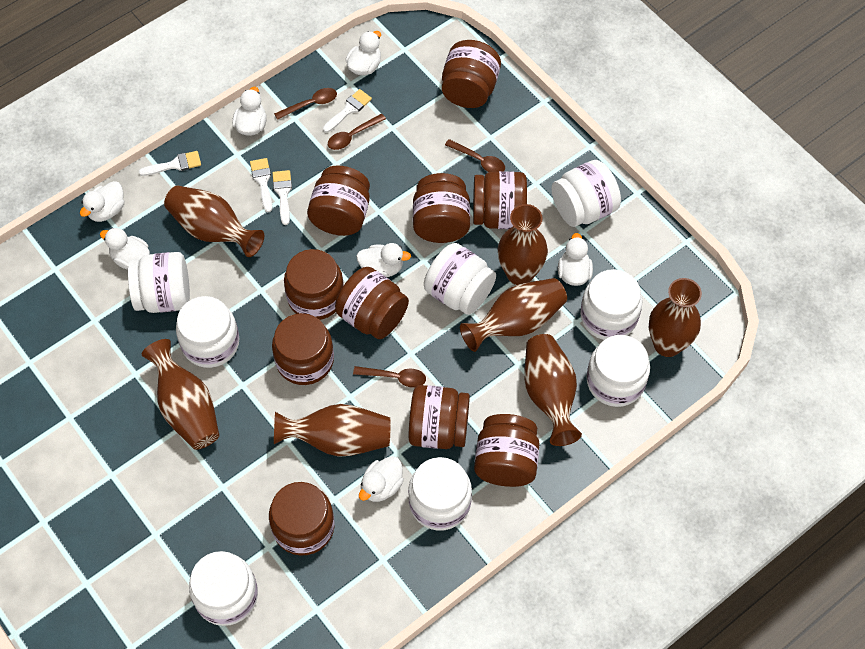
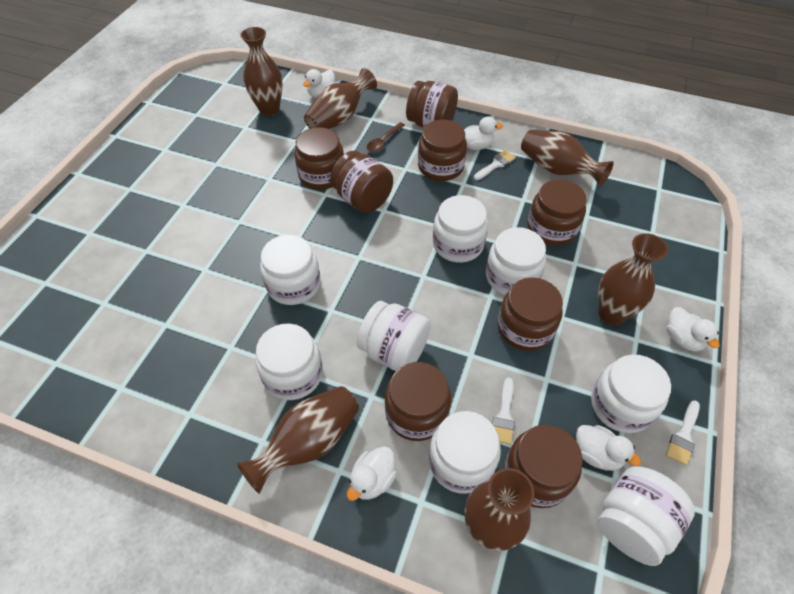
brown jar: [269,482,335,556] [272,313,334,385] [284,249,344,320] [307,166,370,236] [335,267,409,339] [409,385,470,449] [413,173,470,243] [442,40,501,108] [473,171,527,229] [474,414,539,487] = 10 -> [294,127,344,190] [330,151,393,213] [385,362,451,441] [406,81,458,128] [418,120,467,181] [497,277,563,351] [504,425,583,508] [527,180,587,246] = 8
brown spoon: [274,88,337,120] [328,114,386,150] [353,366,426,388] [445,139,505,172] = 4 -> [367,122,405,152] = 1
brown vase: [142,339,220,450] [164,186,264,257] [274,404,391,457] [460,278,567,352] [498,204,548,285] [524,334,582,446] [649,278,702,357] = 7 -> [237,386,359,494] [240,27,283,116] [304,68,377,129] [465,468,534,551] [521,129,614,186] [598,233,668,325] = 6
white brush: [139,151,201,176] [250,158,272,212] [273,170,292,225] [323,89,372,133] = 4 -> [474,150,516,180] [492,378,515,445] [666,401,700,466] = 3
white duck: [80,181,124,222] [100,228,150,270] [232,87,267,136] [346,31,381,76] [356,243,411,277] [359,456,404,502] [558,233,593,286] = 7 -> [303,69,335,98] [347,446,397,501] [464,116,503,150] [576,425,641,471] [667,307,720,352] = 5

